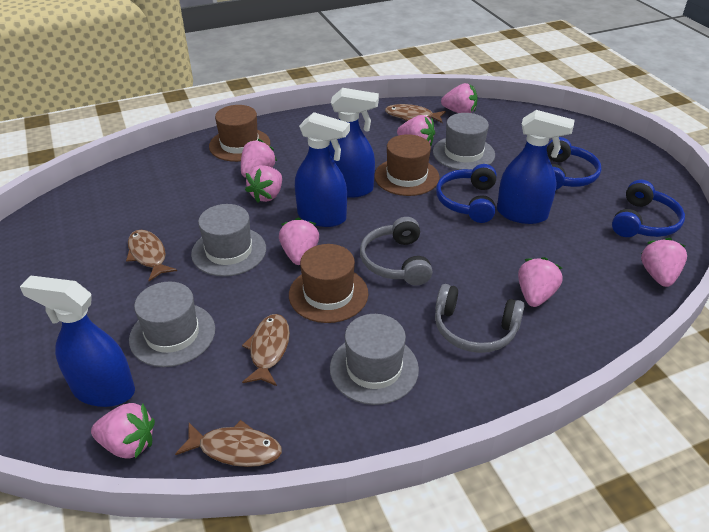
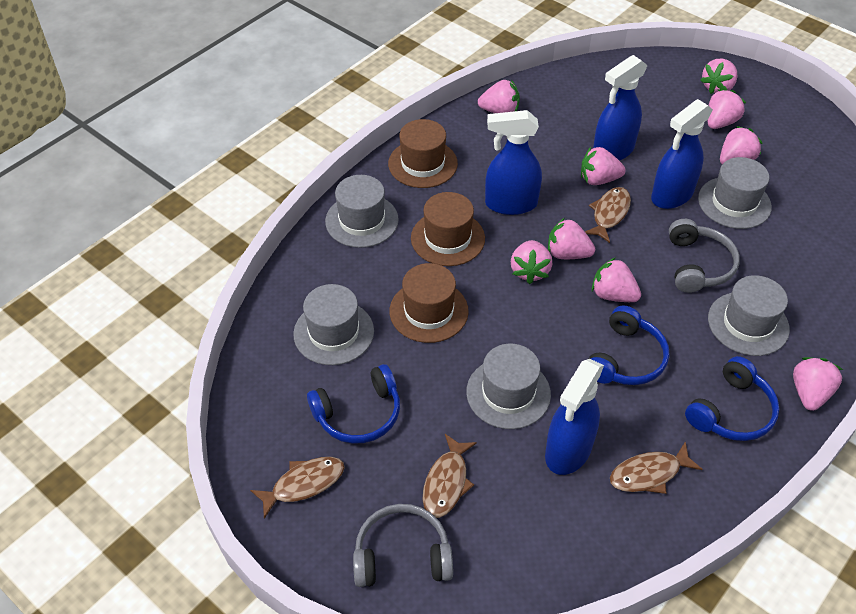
grey hat: [129,282,215,367] [191,204,266,276] [330,314,419,405] [433,113,495,170] = 4 -> [293,284,374,365] [325,175,399,248] [466,344,551,429] [698,157,772,229] [708,275,790,356] = 5
pink strawberry: [91,403,155,459] [241,139,277,178] [245,165,282,203] [279,218,319,265] [397,115,435,146] [441,83,478,113] [518,257,563,307] [641,238,687,287] = 8 -> [478,80,520,113] [511,240,552,284] [548,218,595,259] [581,147,626,185] [592,257,641,302] [700,59,738,94] [707,89,746,129] [720,126,762,164] [793,357,843,411] = 9

